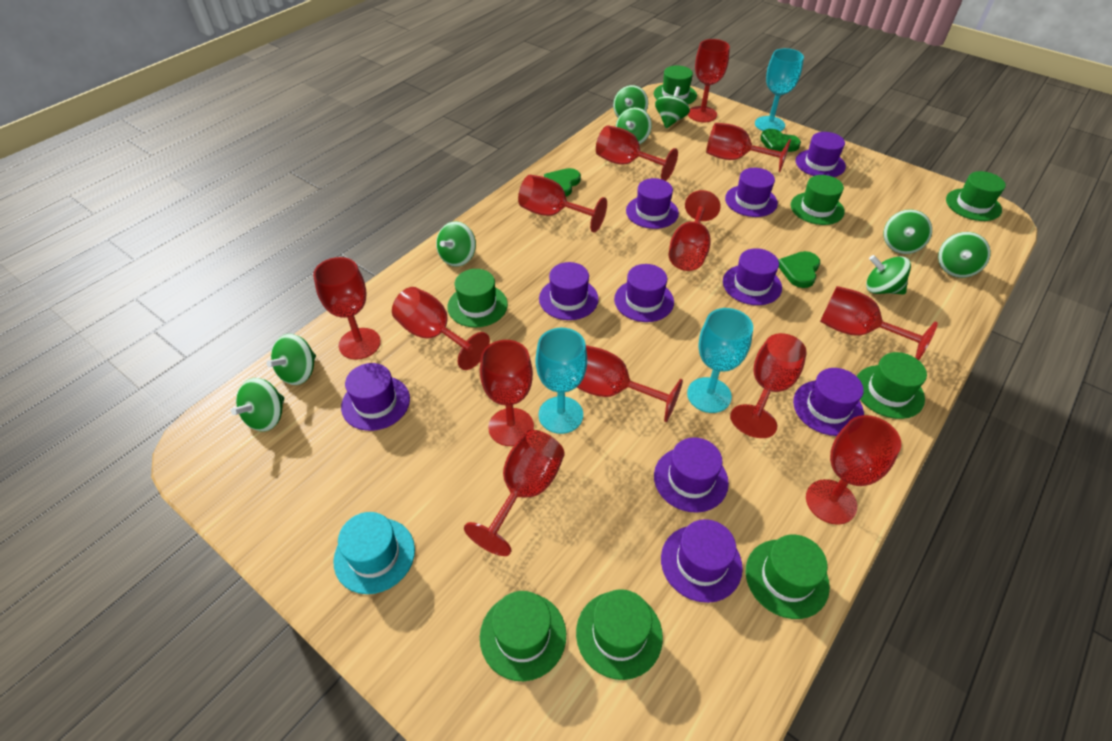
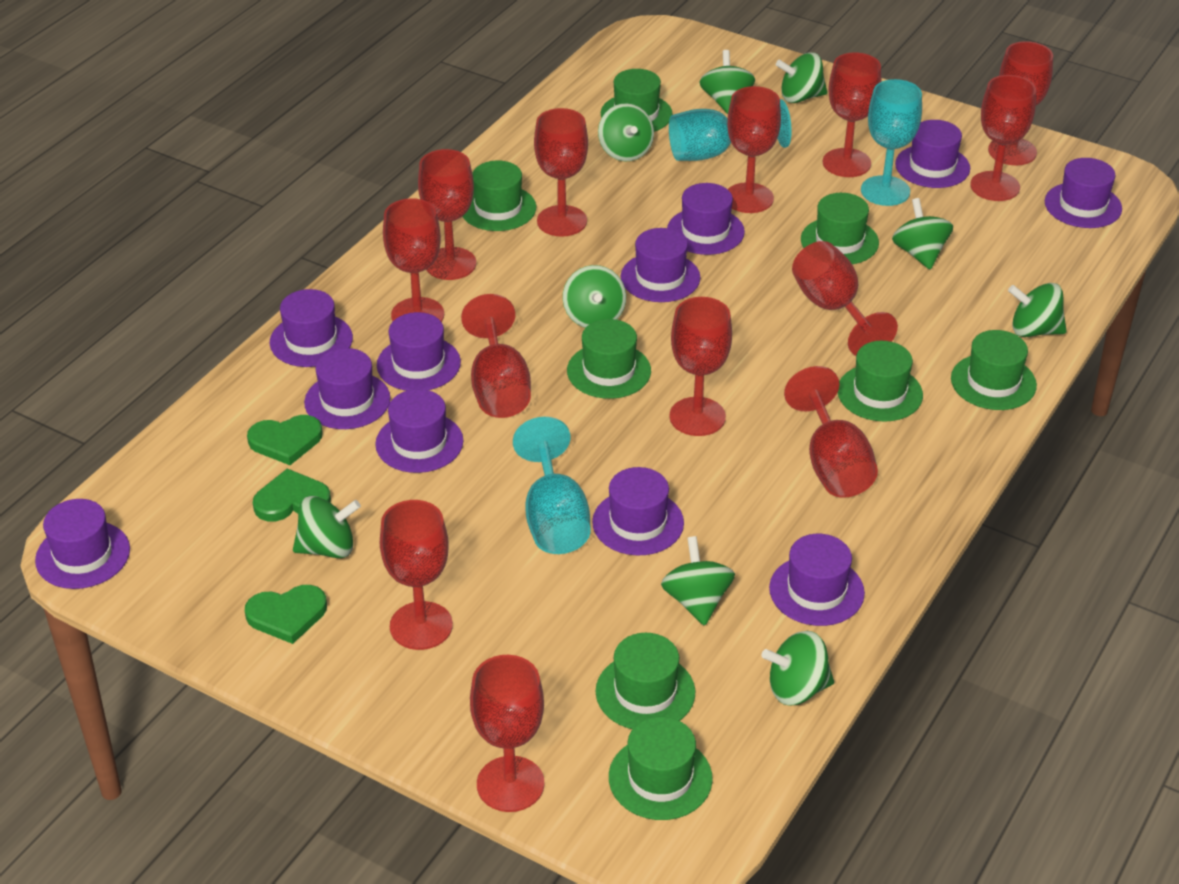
purple hat: [341,363,410,431] [539,262,599,320] [614,264,674,322] [626,178,679,229] [654,437,729,513] [661,519,743,603] [723,248,782,305] [725,168,778,217] [793,368,864,436] [796,132,846,177] = 10 -> [35,499,130,589] [270,289,353,367] [304,348,391,429] [375,389,463,473] [377,312,461,391] [592,467,684,556] [621,228,700,302] [667,183,745,255] [769,534,865,626] [895,120,970,188] [1045,158,1122,228] = 11
turquoise hat: [333,512,415,594] = 1 -> none = 0

